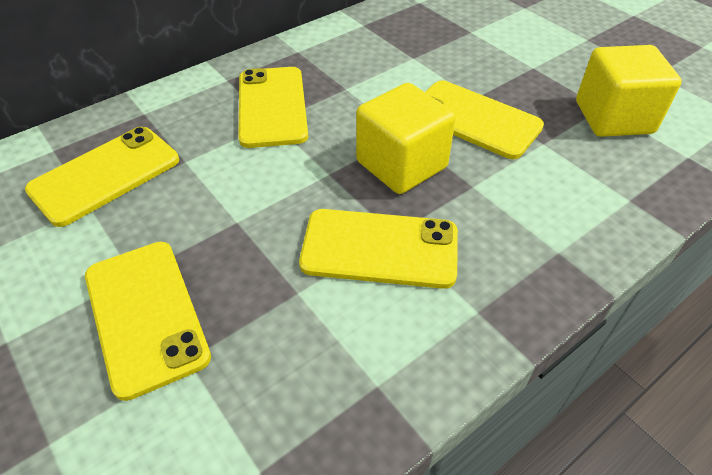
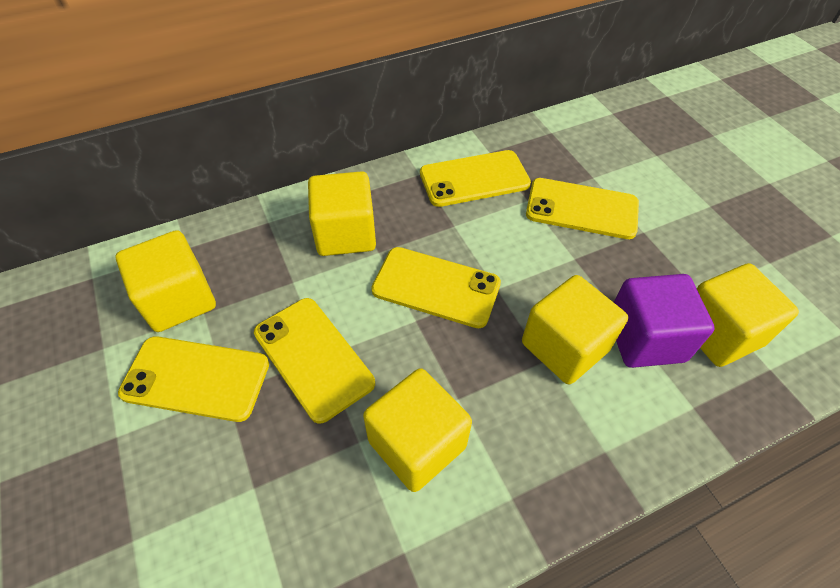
purple cube: none = 0 -> [614,274,715,368] = 1
yellow cube: [356,83,456,194] [576,45,682,137] = 2 -> [115,230,216,332] [308,171,376,256] [363,368,472,492] [522,275,628,384] [697,263,799,367] = 5

